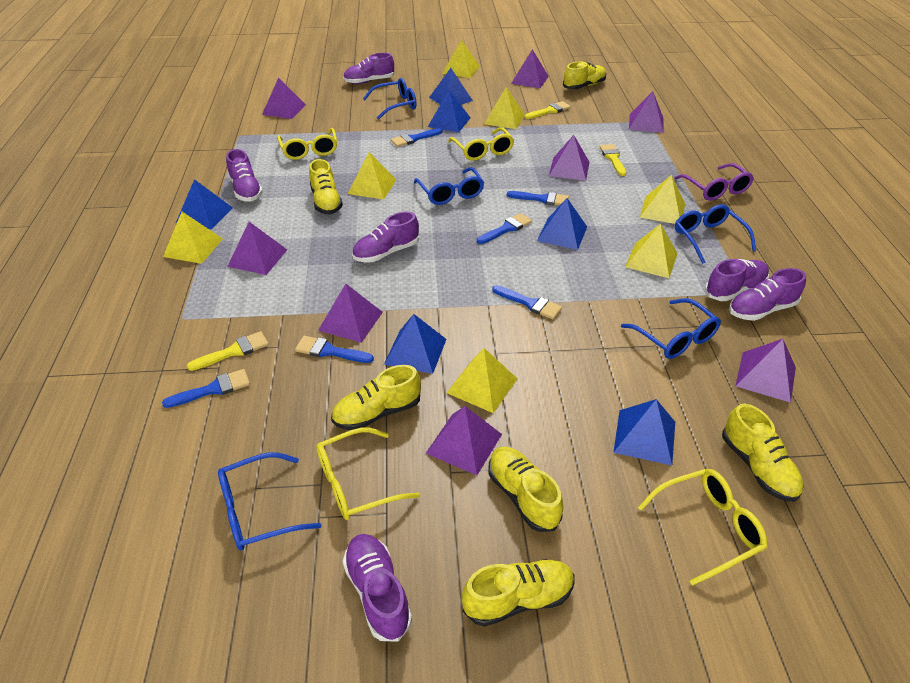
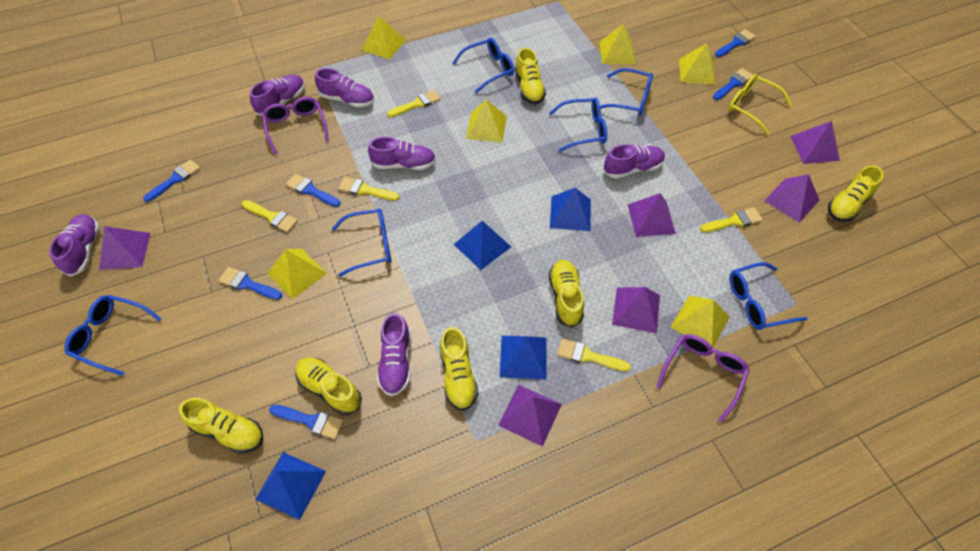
blue glasses: [218,453,322,550] [363,78,417,120] [414,167,484,205] [621,298,721,359] [675,204,756,264] = 5 -> [64,295,162,376] [332,209,391,277] [453,38,514,94] [549,98,607,152] [600,68,653,116] [730,262,808,330] = 6
blue pyramid: [176,179,233,230] [384,314,446,374] [428,90,470,133] [429,68,473,105] [537,198,587,250] [613,399,675,465] = 6 -> [255,452,326,520] [453,221,511,270] [500,336,547,379] [550,188,591,231] = 4
purple glasses: [674,163,754,201] = 1 -> [262,97,329,155] [657,334,750,422] = 2
purple pyramid: [227,222,287,275] [262,77,306,119] [318,284,383,343] [426,406,502,475] [511,49,549,88] [549,135,589,181] [629,91,663,133] [735,339,796,403] = 8 -> [99,226,151,270] [498,385,562,447] [612,287,660,333] [628,193,676,237] [764,174,819,223] [790,121,840,164] = 6
yellow brush: [187,331,269,371] [525,101,571,119] [600,144,626,176] = 3 -> [242,200,298,233] [338,177,399,201] [387,90,441,117] [557,338,631,371] [700,207,763,232] = 5
yellow glasses: [277,128,337,160] [316,428,420,520] [448,127,514,161] [638,469,767,586] = 4 -> [728,74,792,135] = 1
yellow pyramid: [163,212,223,264] [348,152,396,200] [442,40,480,78] [447,348,518,413] [484,87,525,129] [625,224,678,278] [640,175,685,224] = 7 -> [267,249,327,299] [361,16,406,60] [466,99,507,142] [599,24,636,64] [671,295,730,348] [679,43,716,85] = 6

